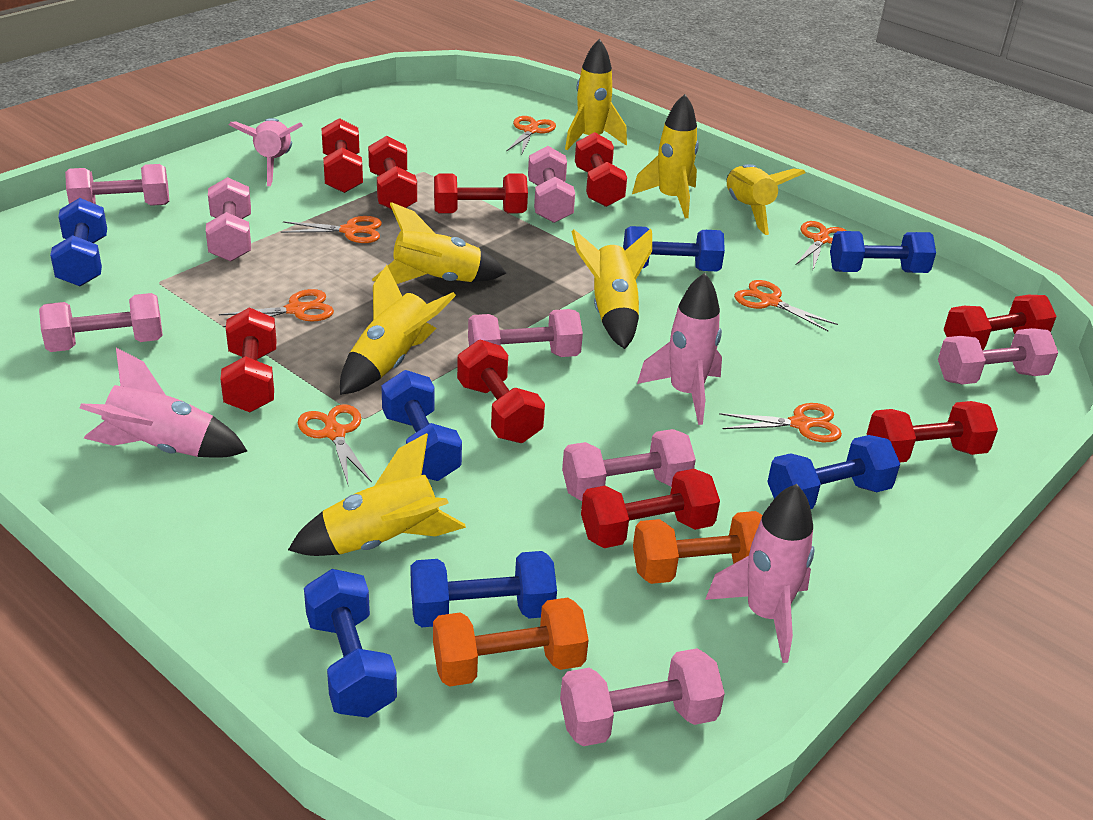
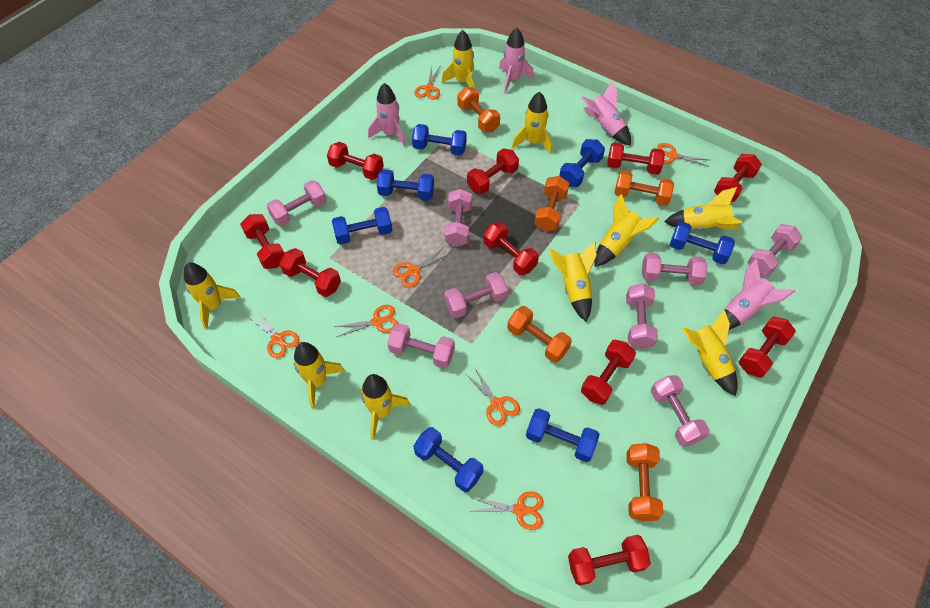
orange dumbbell: [433,598,589,687] [633,511,763,584] = 2 -> [457,87,500,132] [507,306,572,363] [534,176,569,231] [615,170,674,206] [626,443,663,521] = 5
red dumbbell: [220,307,277,412] [321,118,363,193] [368,136,417,209] [434,173,528,214] [457,340,545,443] [575,132,627,207] [581,469,720,548] [867,401,998,462] [944,295,1057,350] = 9 -> [240,214,284,269] [279,248,341,297] [327,142,384,180] [467,148,519,194] [483,222,539,275] [568,535,651,586] [581,340,636,405] [607,143,665,175] [714,154,762,202] [739,317,796,378] = 10
yellow rocket: [288,433,466,556] [340,265,456,395] [372,202,507,284] [565,39,627,150] [571,229,652,349] [632,94,699,218] [727,164,805,235] = 7 -> [184,262,241,330] [293,342,345,409] [360,374,411,440] [442,30,474,88] [512,91,552,154] [549,241,597,322] [595,194,659,267] [664,187,742,230] [682,309,738,396] = 9

